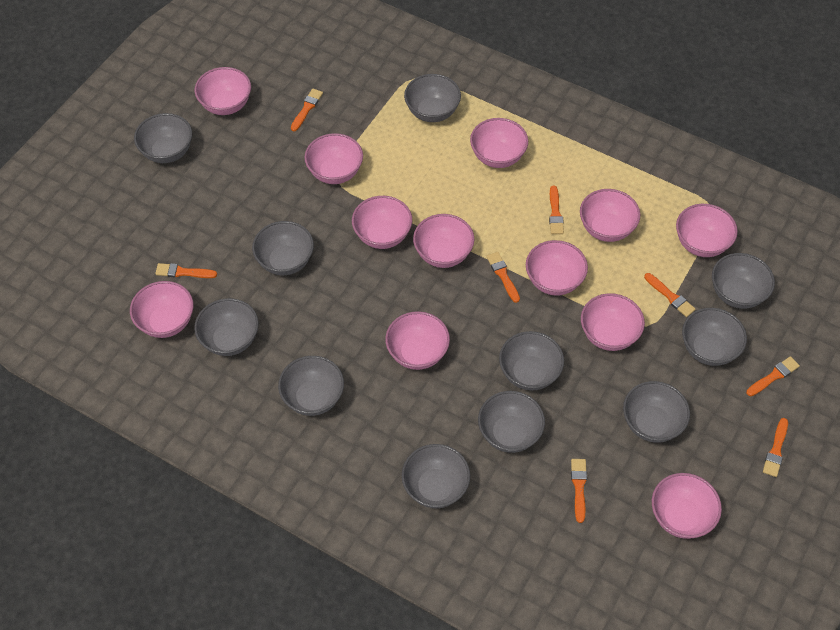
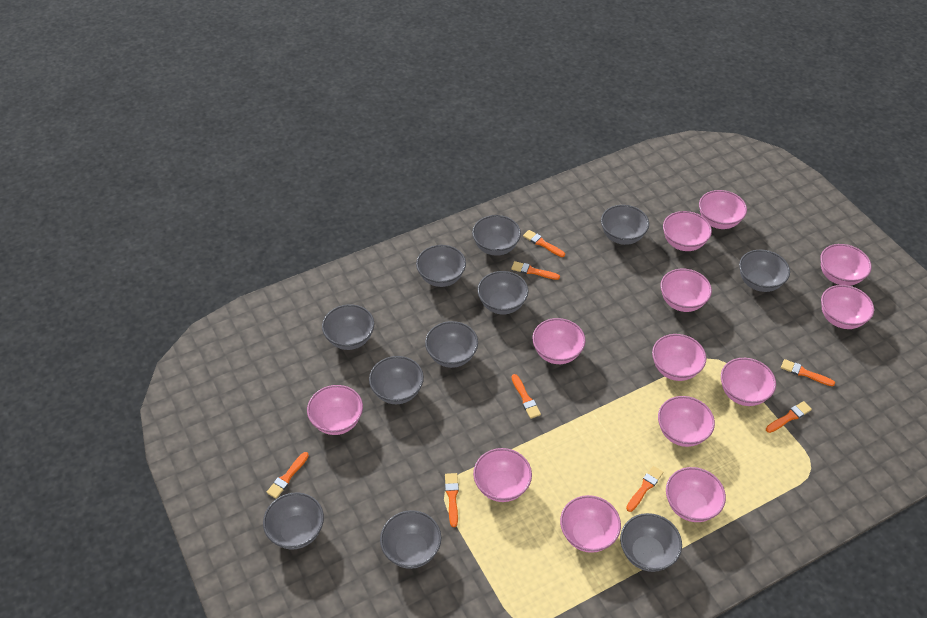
pink bowl: [130,281,194,338] [195,67,251,115] [305,133,363,184] [352,196,412,249] [385,311,450,370] [413,214,474,268] [470,118,528,168] [526,240,588,296] [580,189,640,242] [581,293,645,351] [652,473,722,539] [676,204,738,257] = 12 -> [307,385,363,435] [473,448,532,502] [532,318,586,364] [560,495,621,553] [652,334,706,381] [658,396,715,447] [660,269,712,312] [663,211,712,251] [666,467,726,522] [699,190,747,229] [721,358,776,406] [820,244,872,286] [821,285,874,329] = 13

